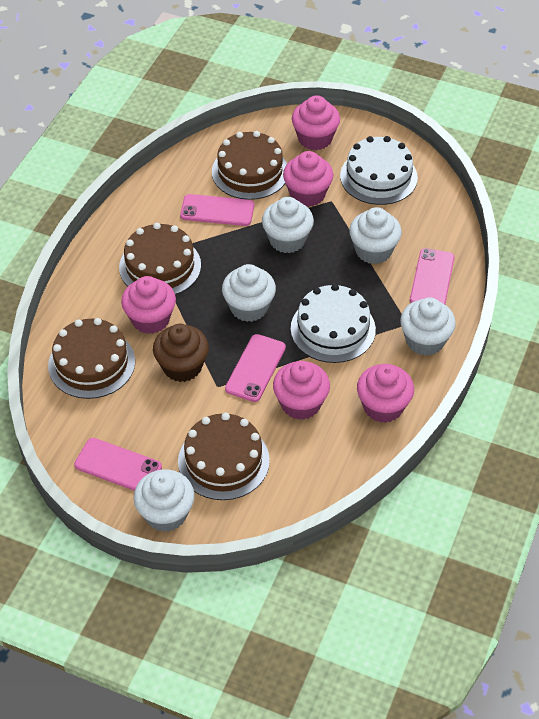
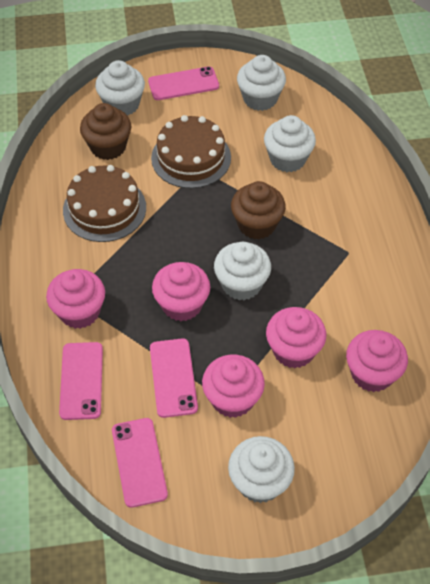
brown cake: [48,318,135,399] [119,223,201,295] [178,413,270,500] [212,131,287,200] = 4 -> [63,165,146,242] [151,115,231,188] = 2
brown cupcake: [153,324,209,382] = 1 -> [80,103,131,160] [231,181,286,239] = 2
white cake: [291,284,376,363] [340,136,418,205] = 2 -> none = 0

